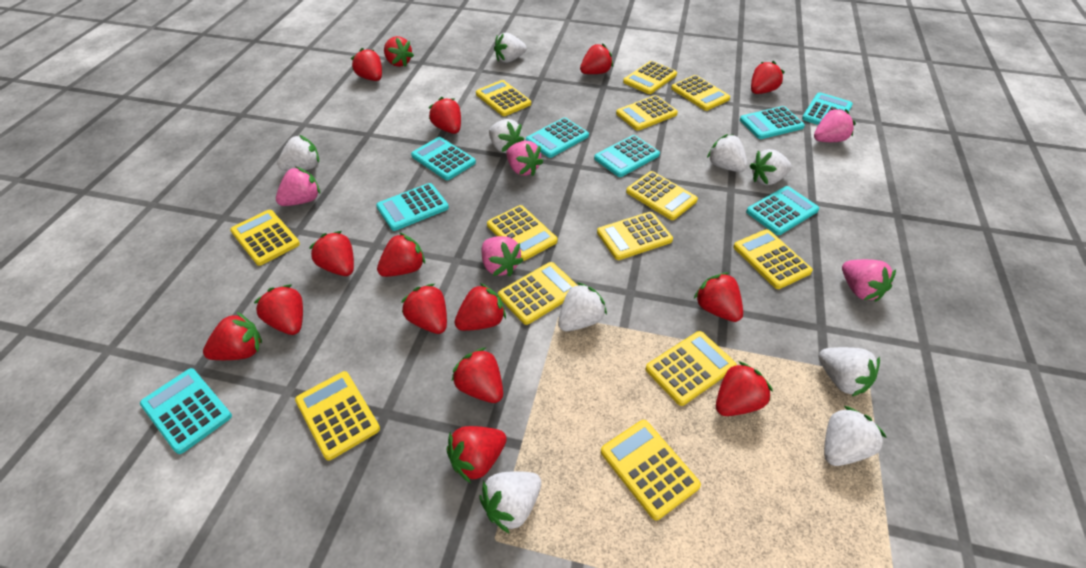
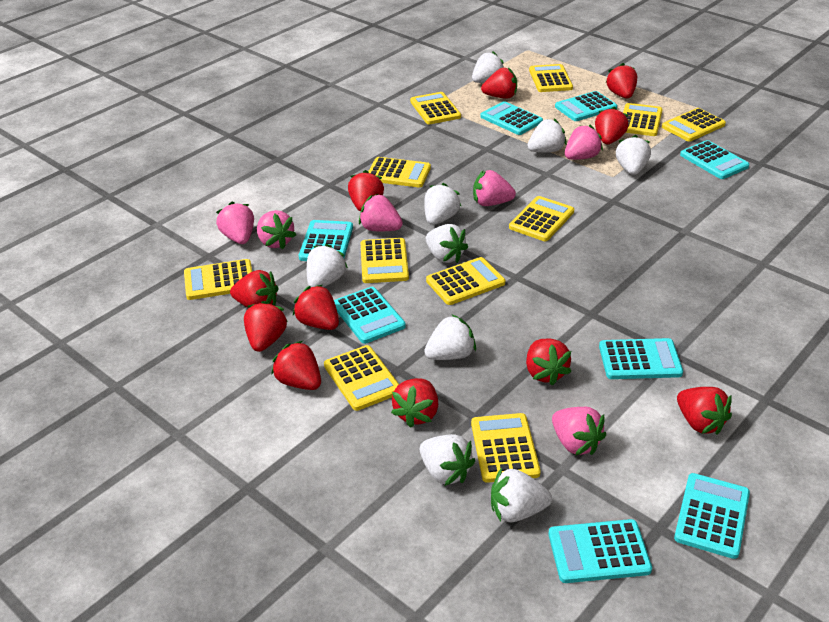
pink strawberry: [276,167,320,206] [481,236,524,276] [506,141,543,176] [814,108,856,142] [842,259,896,302] = 5 -> [216,202,254,244] [257,210,296,249] [359,194,403,231] [473,170,516,206] [552,407,606,455] [565,125,603,160] = 6
red strawberry: [203,312,262,360] [254,284,303,335] [309,231,354,276] [351,48,382,81] [377,232,425,277] [384,36,414,67] [401,284,447,334] [429,97,461,134] [446,426,507,483] [452,347,503,403] [454,283,506,331] [580,43,613,74] [694,272,743,322] [716,361,773,416] [751,61,785,94] = 15 -> [230,270,278,308] [244,301,288,352] [271,341,321,390] [293,285,339,330] [348,170,384,212] [391,378,438,428] [481,68,517,99] [526,339,571,386] [595,107,628,144] [606,63,637,98] [677,387,732,435] = 11
yellow calculator: [230,210,300,266] [295,371,380,461] [476,80,531,116] [487,205,557,261] [498,262,577,325] [597,212,673,260] [601,420,701,520] [616,95,678,131] [623,61,677,94] [626,171,698,220] [646,331,737,406] [671,75,730,111] [733,229,813,289] = 13 -> [184,259,252,300] [324,345,399,411] [361,238,409,283] [368,157,431,188] [410,92,461,124] [426,257,505,305] [471,413,541,483] [509,196,574,241] [529,64,573,92] [623,103,663,136] [662,108,726,142] = 11

